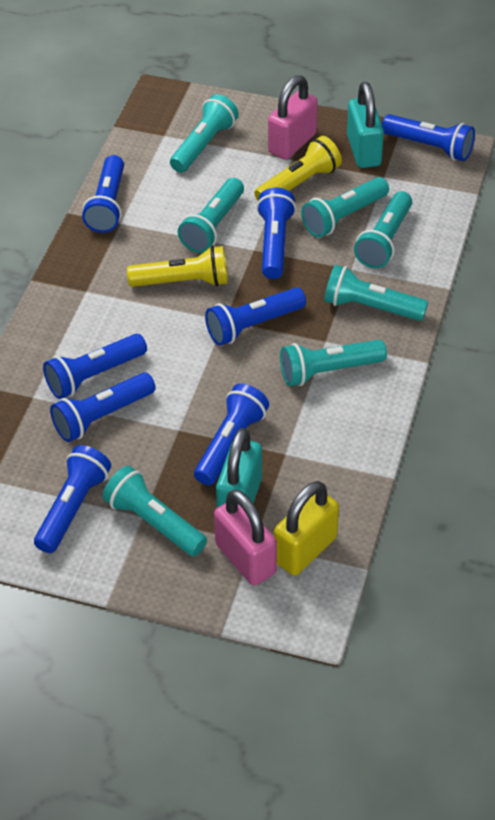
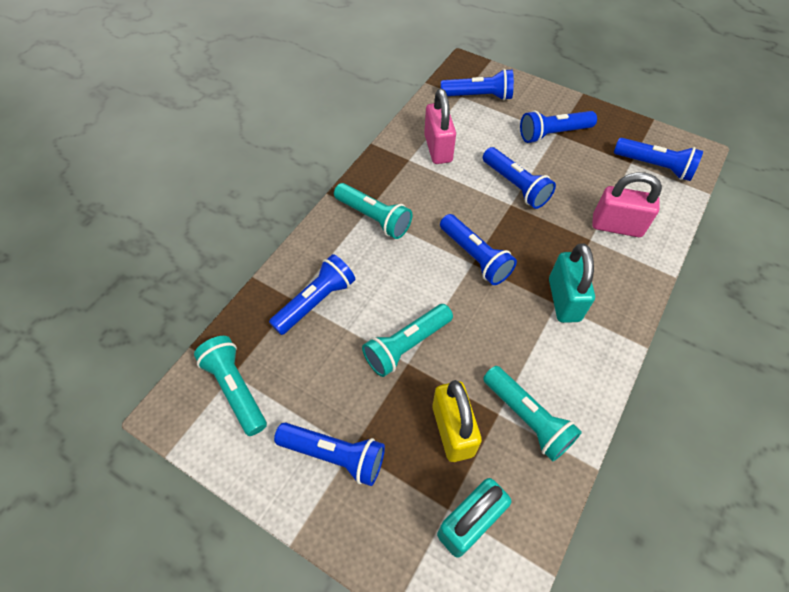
blue flashlight: [34,445,111,553] [43,334,147,399] [50,373,156,442] [82,155,124,233] [194,384,269,485] [205,287,306,346] [257,188,296,279] [382,114,475,161] = 8 -> [269,254,355,335] [274,423,385,486] [440,214,517,285] [441,69,514,100] [483,147,556,209] [520,110,597,143] [614,138,703,181] = 7
turquoise flashlight: [103,466,207,556] [170,94,239,173] [178,178,244,253] [280,340,387,386] [301,177,389,238] [324,265,428,321] [354,191,412,268] = 7 -> [194,336,267,436] [334,183,412,239] [362,304,453,377] [483,366,582,461] = 4
yellow flashlight: [127,246,228,287] [254,136,342,201] = 2 -> none = 0

